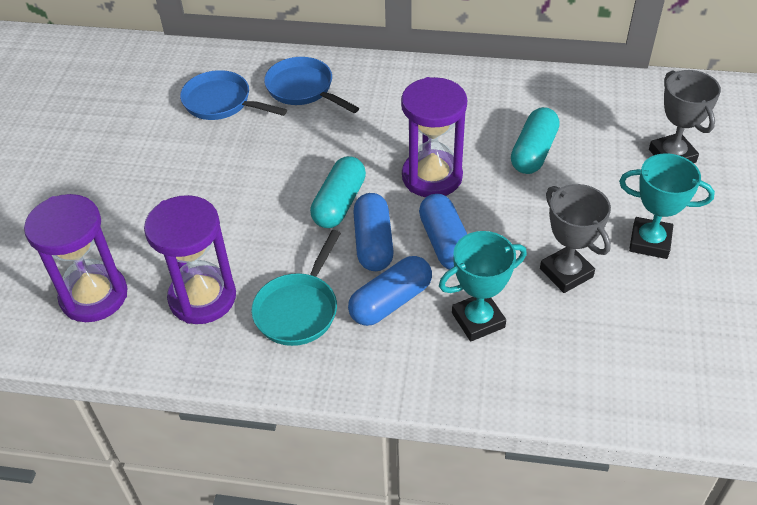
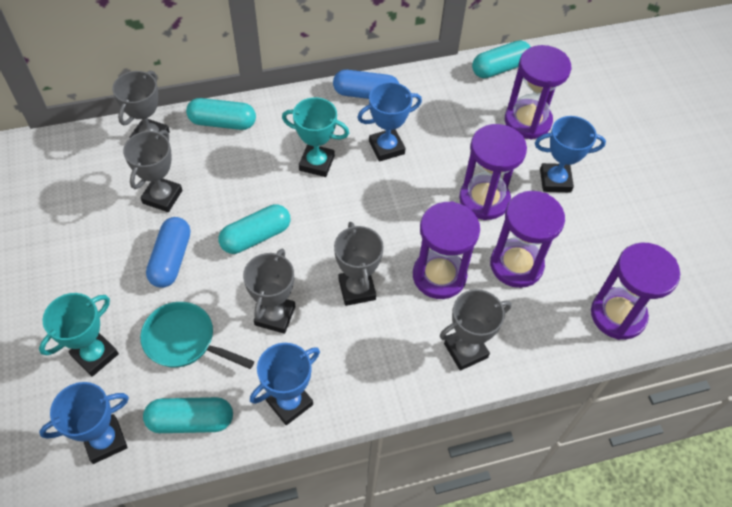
blue capsule: [348,256,432,326] [353,193,394,271] [419,194,467,270] = 3 -> [146,217,190,288] [333,70,399,99] = 2
blue pan: [180,70,287,120] [264,57,359,113] = 2 -> none = 0
blue trophy: none = 0 -> [39,382,129,464] [250,343,320,425] [357,82,422,161] [535,116,606,193] = 4
grey trophy: [540,184,611,293] [649,70,721,163] = 2 -> [112,71,170,138] [123,130,182,212] [243,249,295,334] [334,222,384,306] [440,289,511,371] = 5
purple hourglass: [24,194,128,322] [144,195,236,324] [401,77,467,197] = 3 -> [413,201,480,299] [459,124,527,220] [490,191,565,288] [505,45,572,140] [591,242,680,340] = 5
turquoise capsule: [310,156,366,228] [511,107,560,174] = 2 -> [143,397,233,433] [186,98,256,130] [219,204,290,254] [472,40,531,78] = 4

